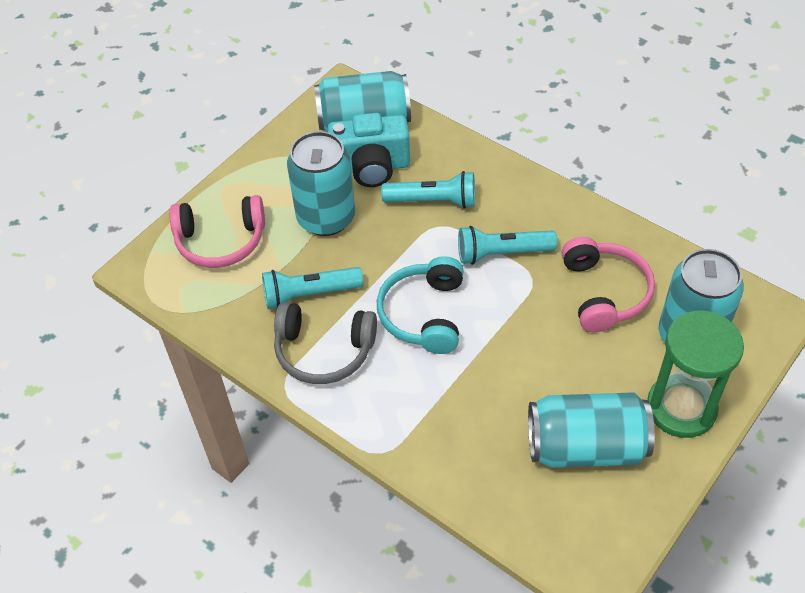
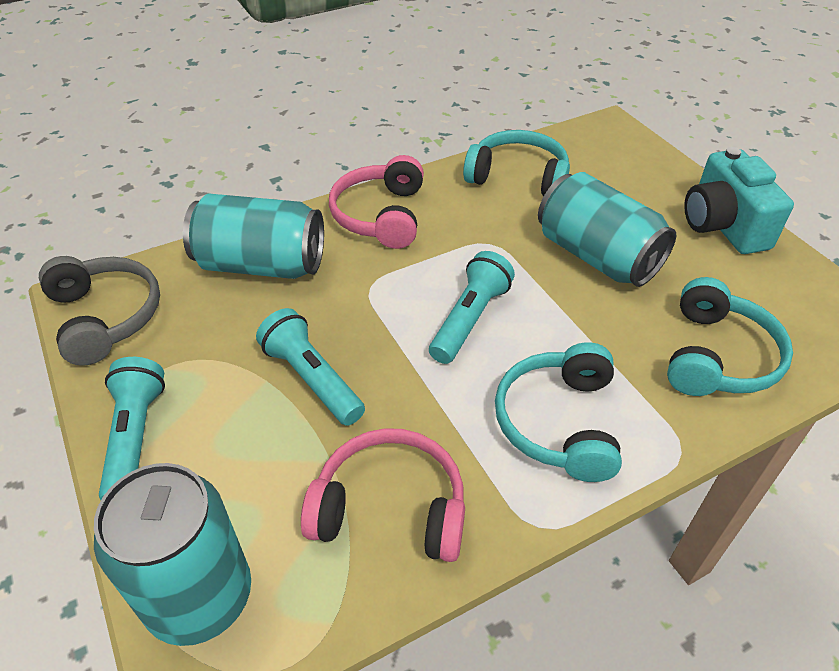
green hourglass: [647,311,744,438] = 1 -> none = 0
turquoise can: [287,131,355,236] [314,71,411,132] [528,392,655,468] [659,249,744,343] = 4 -> [94,463,251,646] [183,193,324,279] [538,172,676,287] = 3
turquoise headphones: [377,256,464,354] = 1 -> [463,130,570,196] [495,342,622,482] [667,277,793,396] = 3

